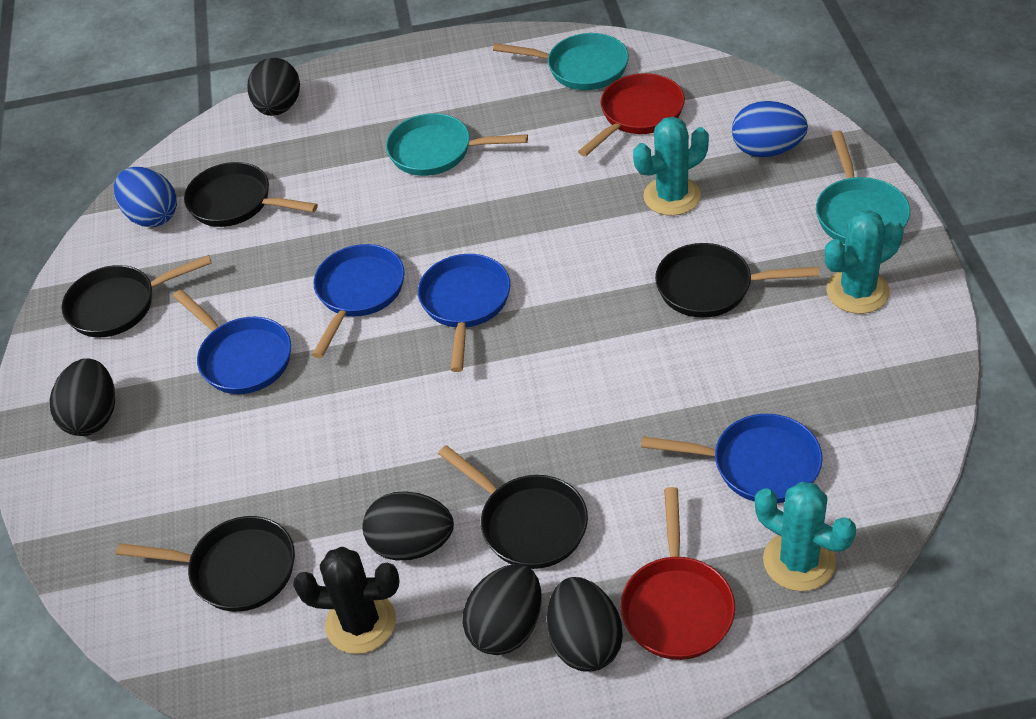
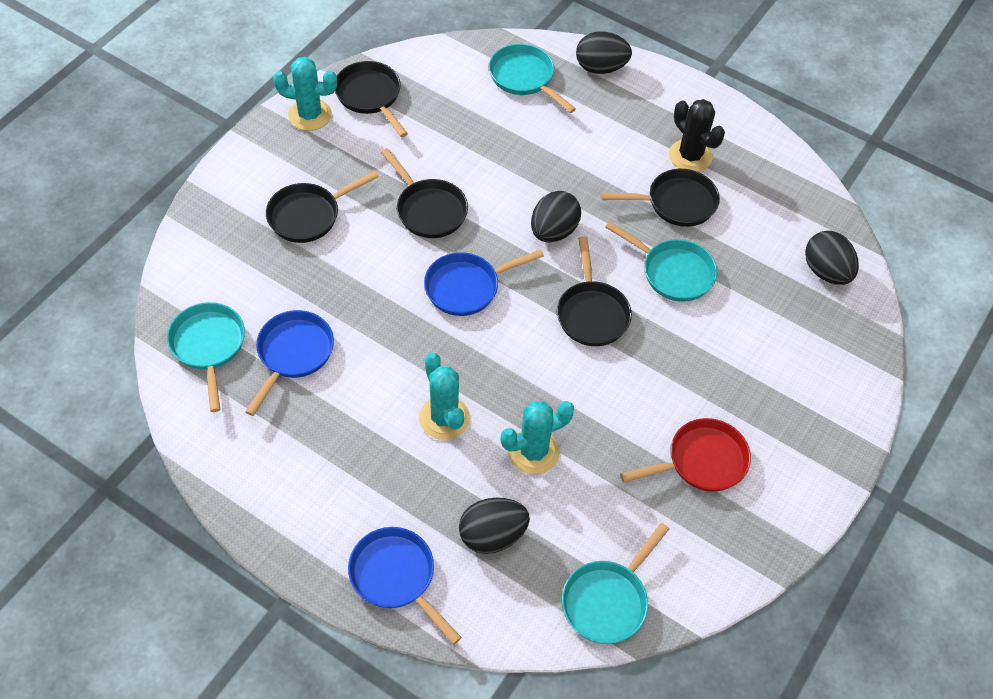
black egg: [50,358,115,436] [247,58,300,116] [362,491,454,561] [462,564,542,655] [547,577,623,671] = 5 -> [459,498,530,554] [531,191,581,242] [576,31,632,74] [805,231,859,285] = 4
blue egg: [114,167,177,227] [732,101,808,157] = 2 -> none = 0
blue pan: [173,290,291,394] [312,244,405,358] [418,254,511,372] [641,414,823,503] = 4 -> [245,310,334,416] [348,527,462,645] [424,249,544,316] = 3
red pan: [578,73,685,157] [621,487,735,660] = 2 -> [620,418,751,492] = 1
turquoise pan: [386,113,528,176] [493,33,629,90] [816,130,910,244] = 3 -> [167,302,245,412] [489,44,576,113] [562,523,669,644] [605,221,717,302] = 4

